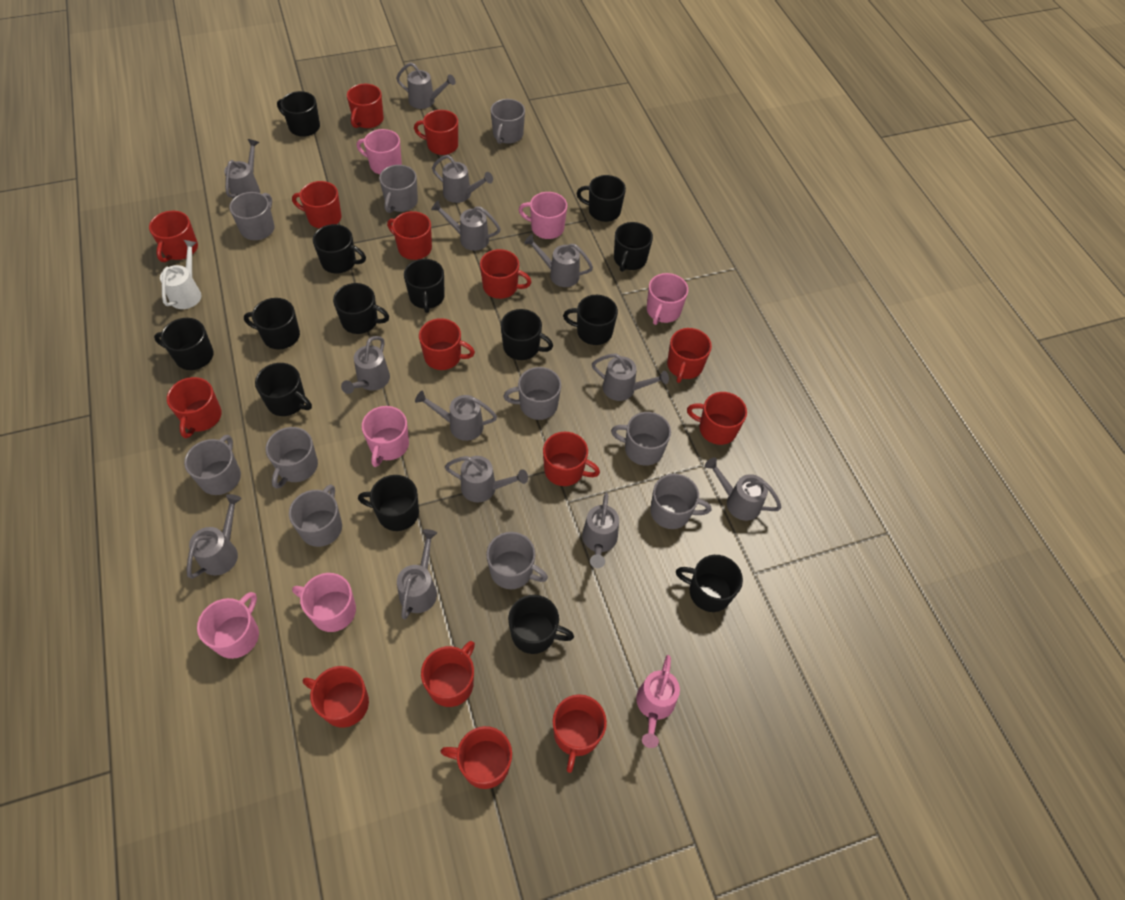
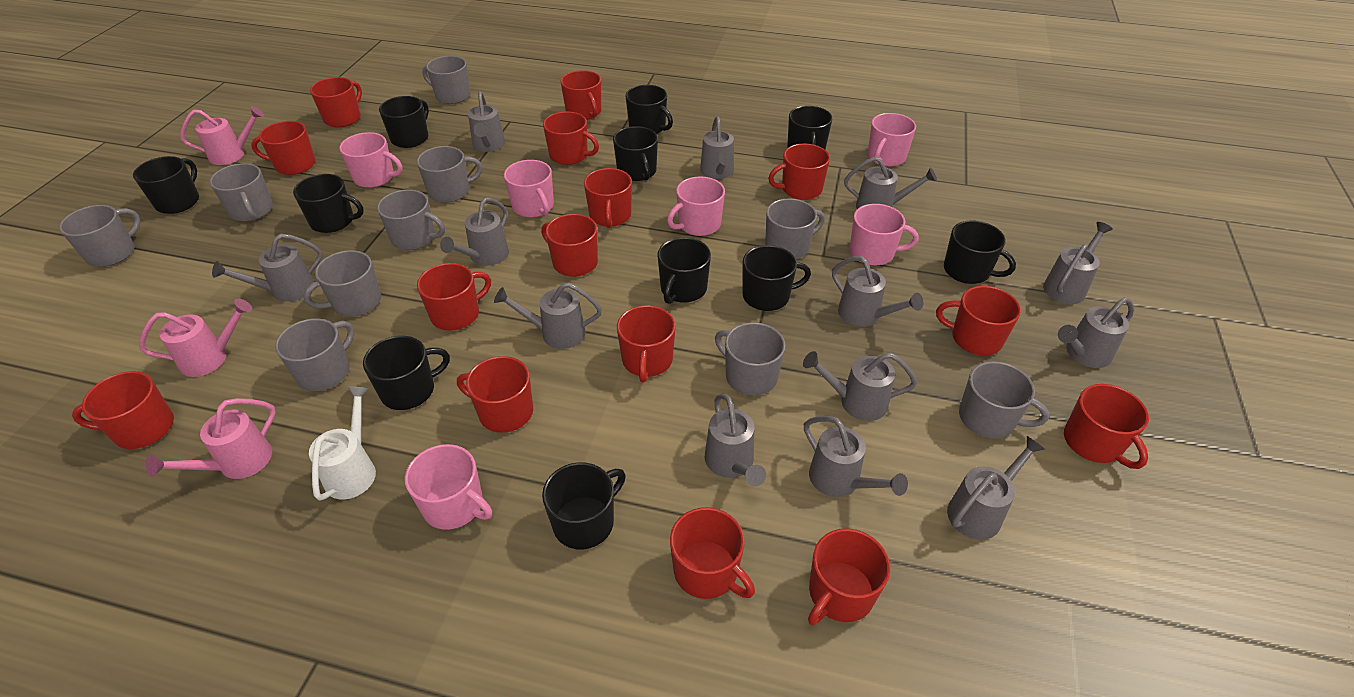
black mug: [154,318,214,370] [244,298,300,349] [255,363,312,416] [277,91,320,137] [313,224,366,273] [333,283,389,334] [358,475,419,531] [404,259,445,313] [501,309,553,360] [508,595,574,654] [563,295,618,345] [577,175,626,222] [614,222,653,272] [676,555,743,612] = 14 -> [133,156,199,214] [293,174,364,233] [363,336,450,410] [379,96,429,148] [542,462,626,549] [613,126,658,181] [626,85,673,134] [657,237,711,304] [743,245,811,311] [787,106,832,150] [944,220,1016,284] = 11
pink watering can: [636,655,680,748] = 1 -> [139,299,252,377] [146,398,276,479] [180,106,264,165] = 3

